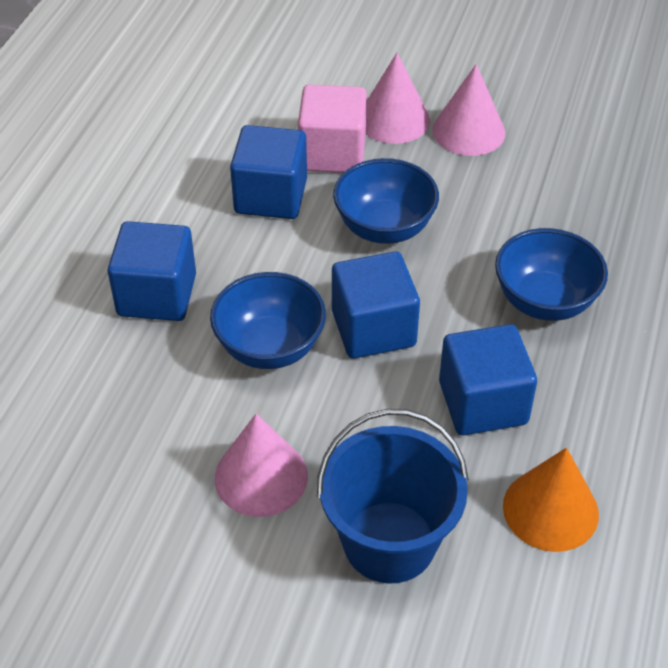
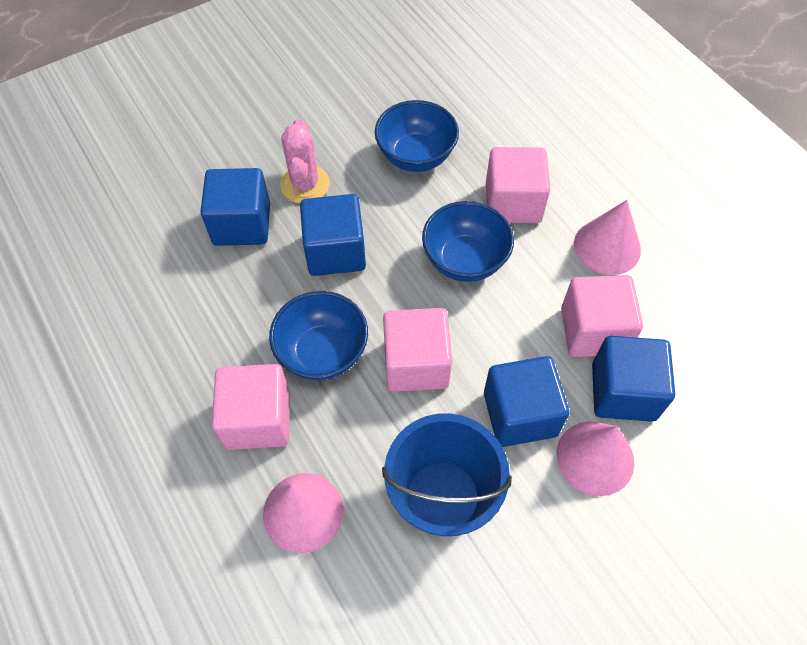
orange cone: [503,448,599,552] = 1 -> none = 0
pink cactus: none = 0 -> [280,118,330,203] = 1
pink cube: [298,85,367,173] = 1 -> [212,364,290,450] [383,308,452,392] [486,147,551,223] [561,275,643,357] = 4

